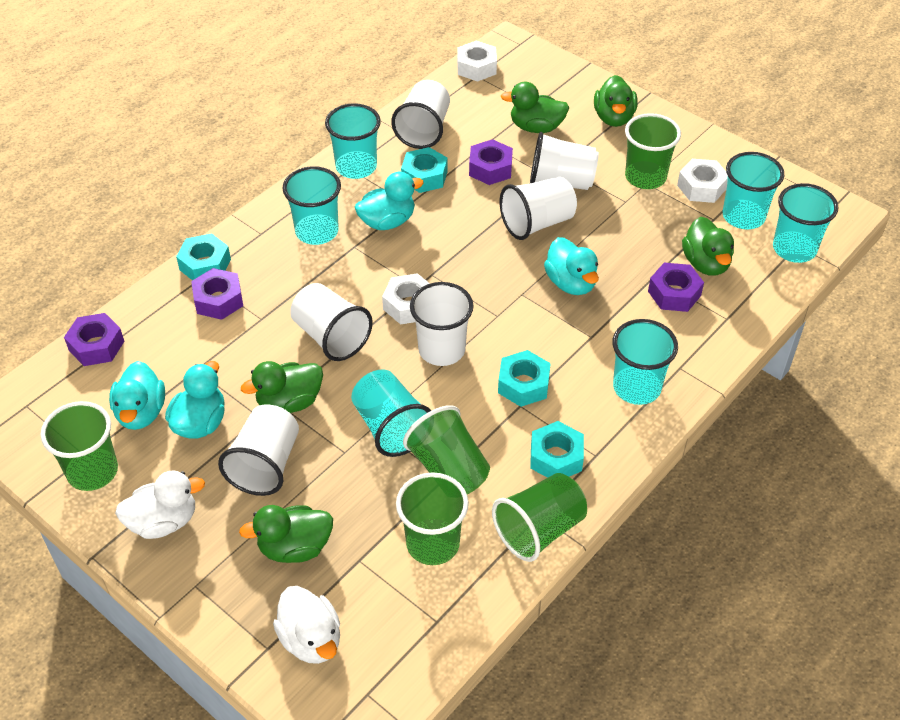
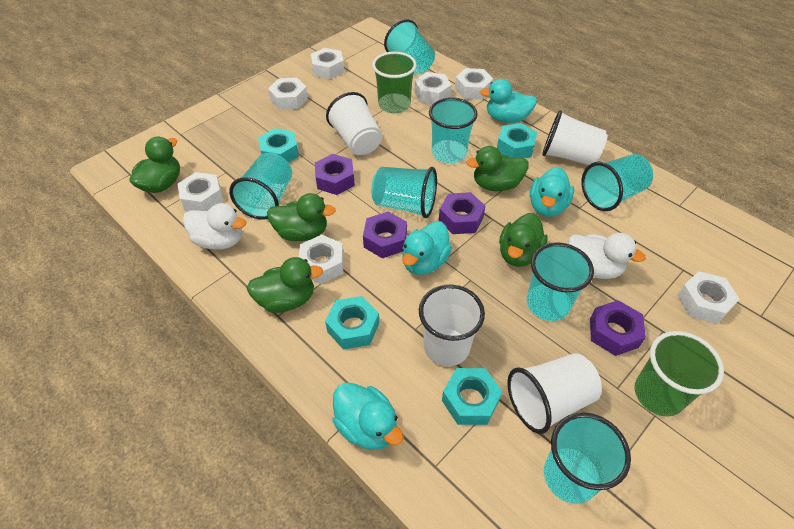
green cup: [40,401,118,491] [396,472,469,565] [403,405,490,495] [492,473,587,562] [625,113,681,189] = 5 -> [372,52,417,113] [634,331,724,416] = 2
turquoise cup: [282,166,341,245] [325,103,381,179] [351,369,431,457] [613,319,678,405] [723,152,784,230] [773,183,839,263] = 6 -> [229,153,292,220] [371,167,437,218] [384,19,435,75] [429,97,478,163] [527,242,594,321] [544,412,631,504] [581,154,653,211] = 7
white cup: [218,404,299,496] [290,283,373,361] [391,80,450,149] [410,282,474,366] [500,177,577,240] [530,132,599,190] = 6 -> [326,92,382,155] [419,285,485,366] [508,353,602,434] [542,110,608,165] = 4
white nut: [382,273,430,325] [457,41,497,82] [677,159,728,203] = 3 -> [178,172,224,211] [268,78,308,110] [299,235,344,284] [311,48,344,79] [414,72,452,104] [455,68,493,100] [677,271,740,324] = 7

